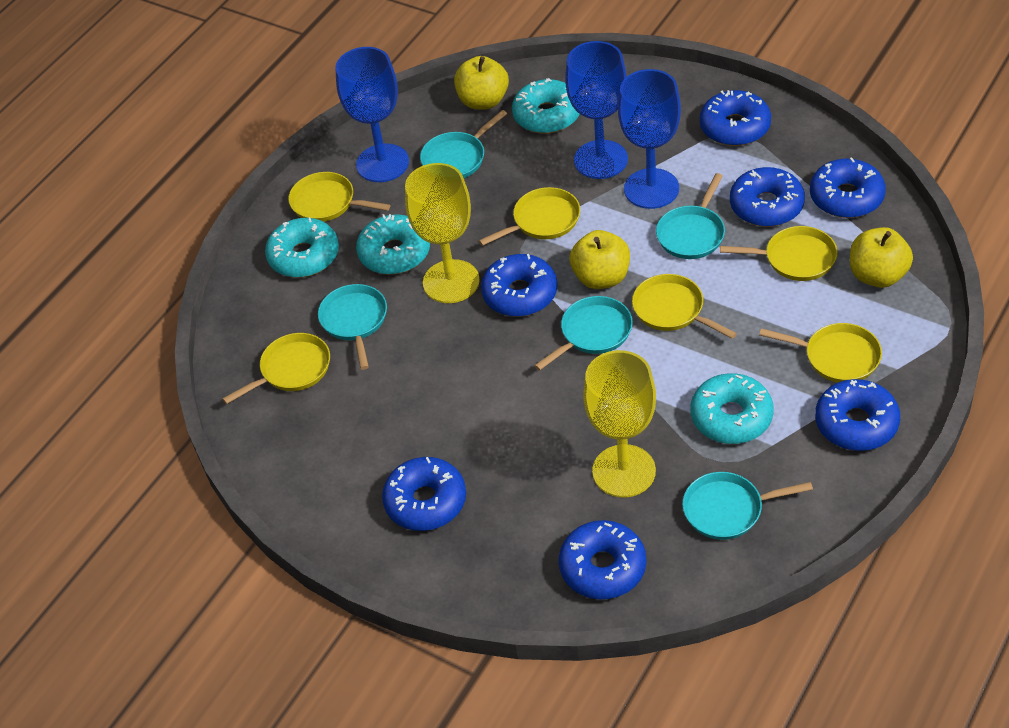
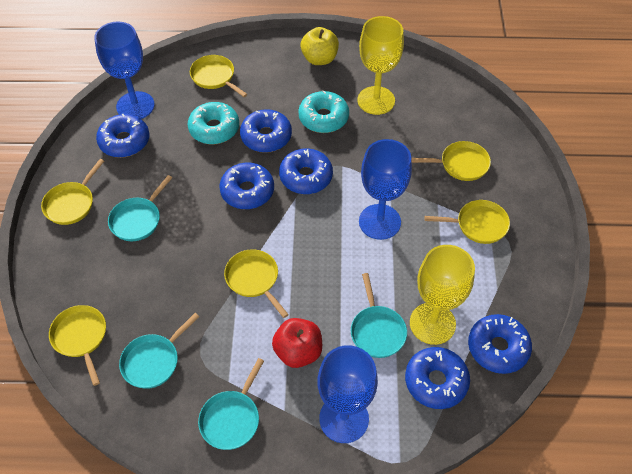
blue donut: [382,457,466,531] [481,254,557,317] [559,520,646,599] [700,90,771,146] [730,167,805,227] [810,157,886,218] [815,379,900,451] = 7 -> [96,114,149,158] [219,163,274,209] [240,109,292,153] [279,148,333,194] [405,347,470,409] [468,314,532,374] = 6
red apple: none = 0 -> [272,318,322,368] = 1
turquoise donut: [265,217,339,278] [356,214,430,275] [512,78,580,134] [691,373,774,444] = 4 -> [188,102,239,144] [298,90,349,133] = 2
turquoise pan: [318,284,387,370] [420,110,507,178] [534,296,633,371] [656,173,725,259] [682,472,813,540] = 5 -> [108,175,172,241] [119,313,200,389] [198,358,264,450] [351,273,407,358] = 4
yellow apple: [454,56,509,110] [569,230,630,289] [850,227,913,288] = 3 -> [301,27,339,65] = 1

